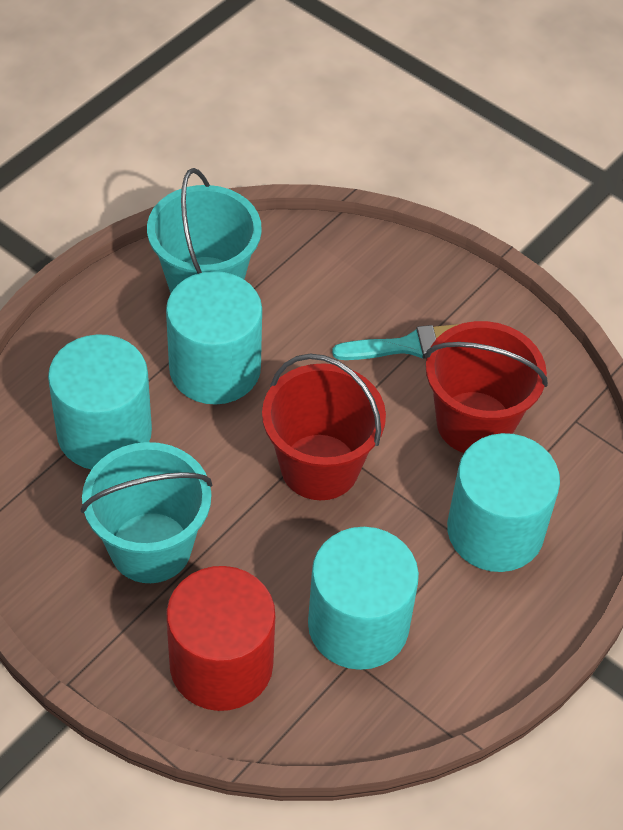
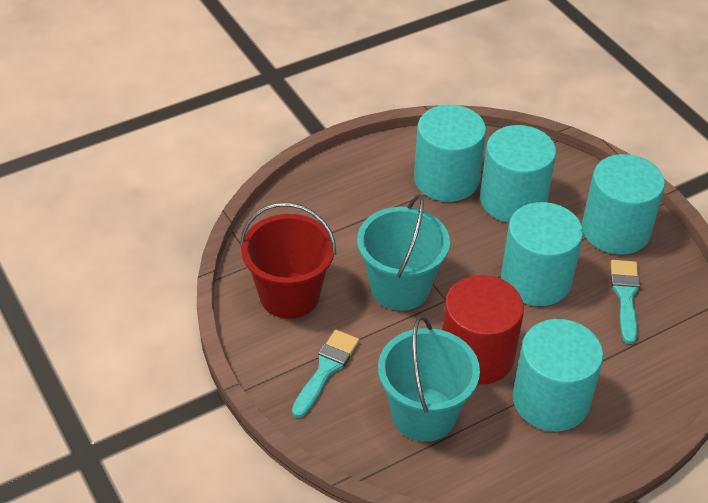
red bucket: [262,354,386,500] [424,321,548,453] = 2 -> [240,202,336,319] = 1
turquoise brush: [332,324,458,360] = 1 -> [292,330,359,418] [611,260,640,344] = 2
turquoise cylinder: [48,334,152,470] [166,271,262,405] [308,527,419,670] [447,433,560,572] = 4 -> [414,105,486,202] [480,125,556,223] [501,202,583,306] [513,319,603,431] [582,154,665,255] = 5

